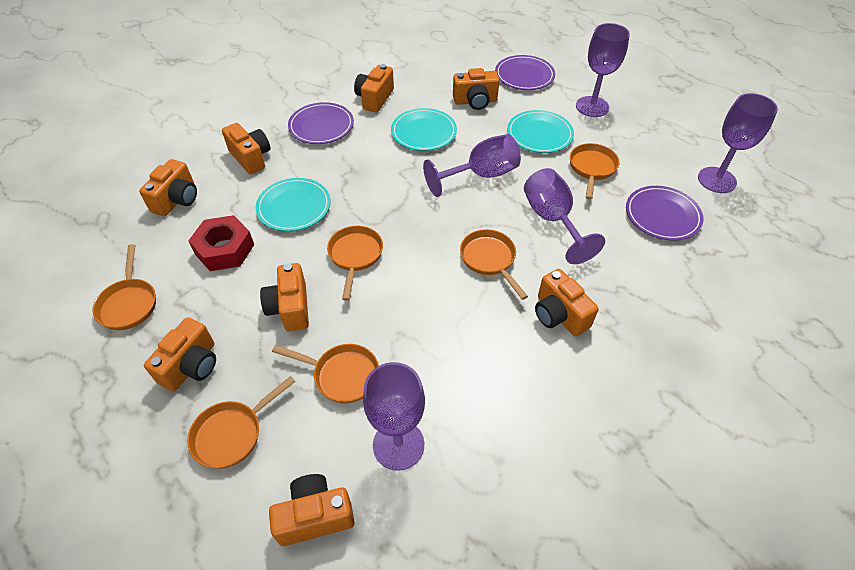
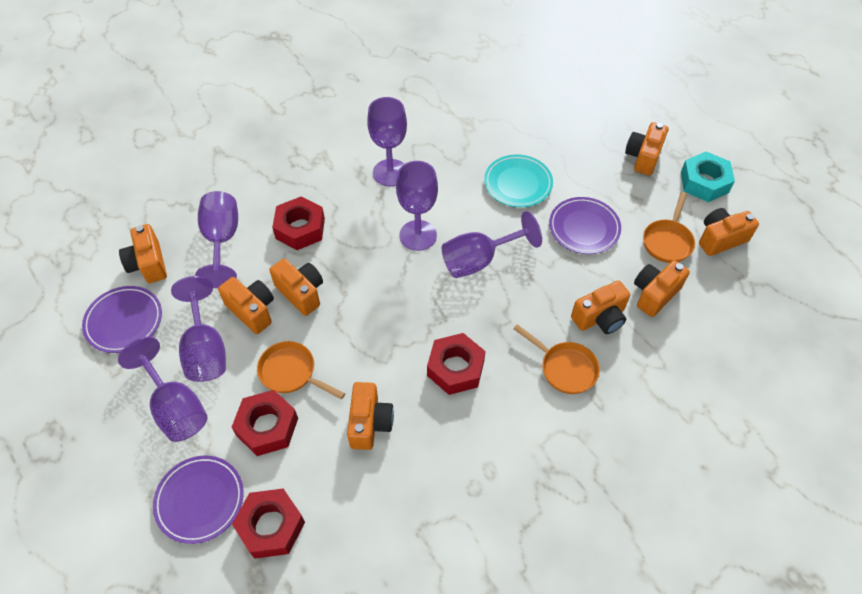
orange pan: [92,244,156,330] [187,376,295,469] [272,344,379,403] [327,226,383,301] [460,229,528,300] [570,143,619,200] = 6 -> [257,341,345,399] [513,324,600,394] [643,192,695,263] = 3
purple goblet: [363,362,425,471] [423,134,521,197] [524,168,605,264] [576,23,630,117] [698,93,778,193] = 5 -> [118,337,207,442] [171,276,226,382] [195,191,238,288] [367,97,407,186] [396,161,438,251] [442,211,542,278] = 6
red nut: [188,215,254,271] = 1 -> [232,390,298,456] [232,489,305,559] [272,197,325,250] [427,333,486,395] = 4
turquoise nut: none = 0 -> [681,151,735,202] = 1
turquoise plate: [255,178,331,231] [391,108,457,151] [507,110,574,153] = 3 -> [484,155,553,207] = 1

